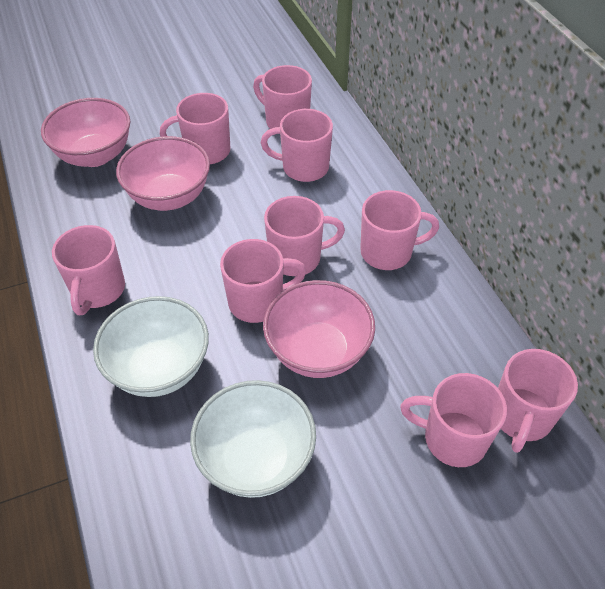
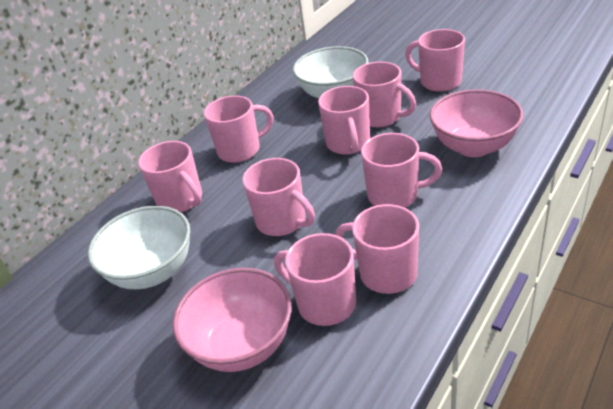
pink bowl: [41,98,130,167] [116,136,210,211] [263,280,375,378] = 3 -> [173,268,292,372] [430,89,523,157] = 2

